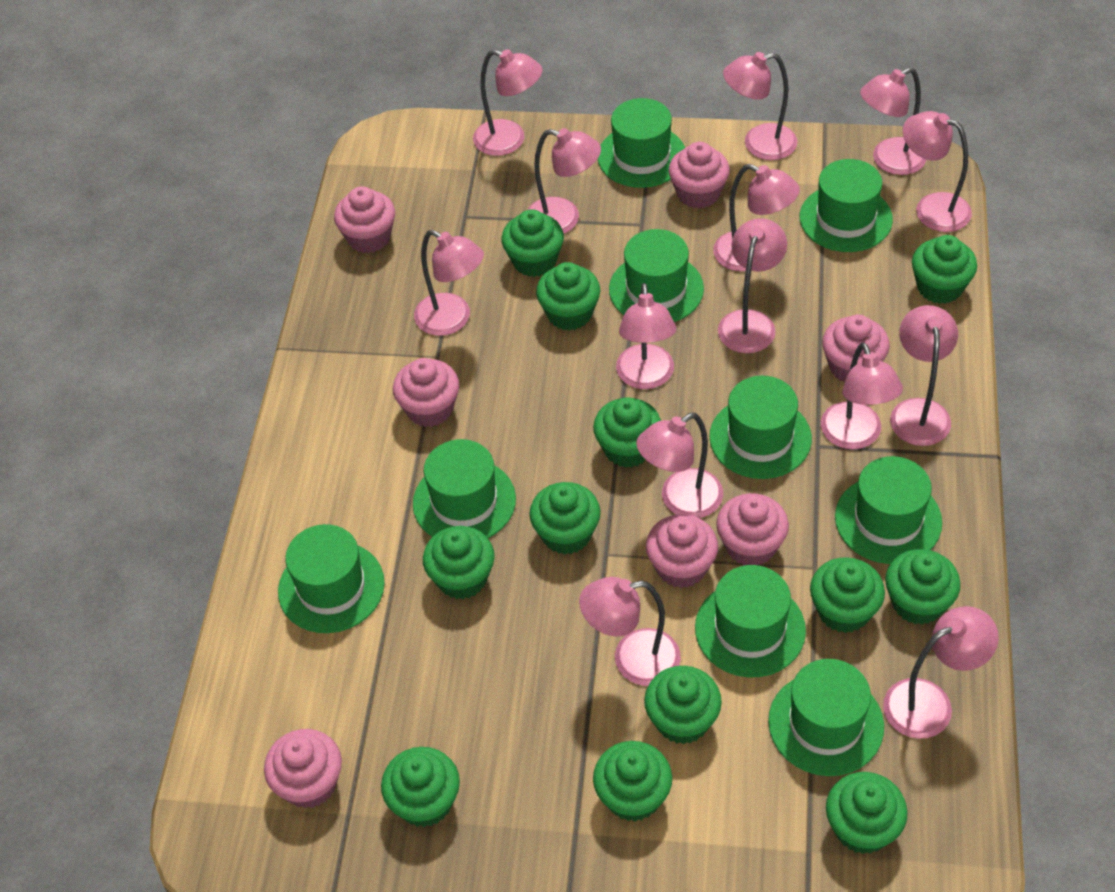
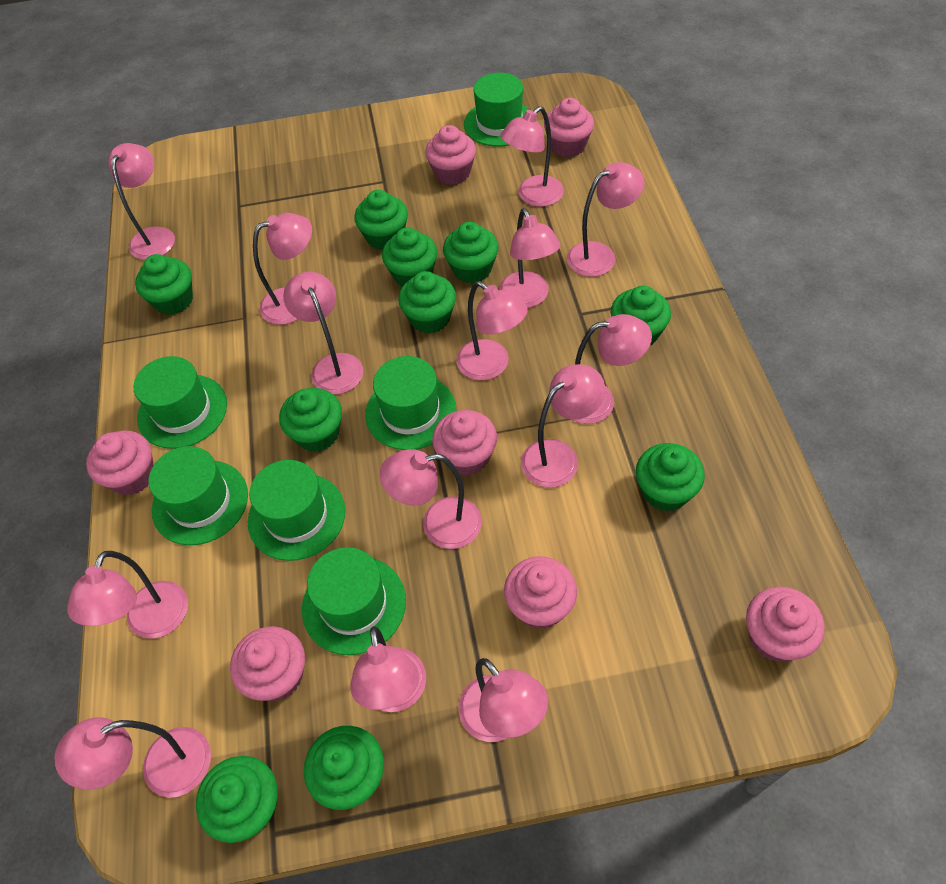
green cupcake: [381,747,460,827] [423,526,495,599] [501,209,564,277] [529,482,601,555] [536,262,600,331] [593,397,661,468] [593,741,672,822] [644,666,722,744] [810,557,885,633] [826,772,908,854] [885,549,961,625] [912,235,977,304] = 12 -> [135,254,193,315] [196,756,278,843] [279,388,342,452] [304,726,384,810] [354,190,408,250] [382,227,437,287] [398,271,456,334] [443,222,498,283] [611,286,671,345] [636,443,705,511] = 10
green hat: [278,524,385,633] [413,439,516,538] [598,98,685,188] [609,229,704,322] [695,565,806,677] [709,376,812,479] [768,659,884,776] [800,159,893,252] [835,456,942,564] = 9 -> [134,356,227,449] [148,446,248,545] [248,460,345,561] [302,547,406,655] [365,356,456,450] [464,73,530,147] = 6

